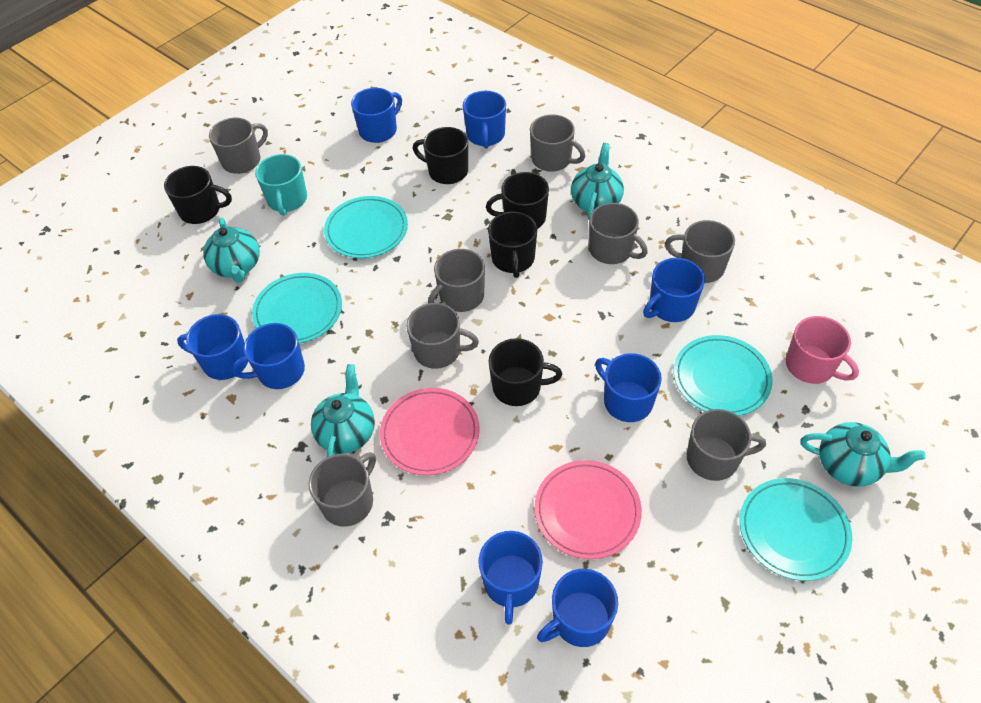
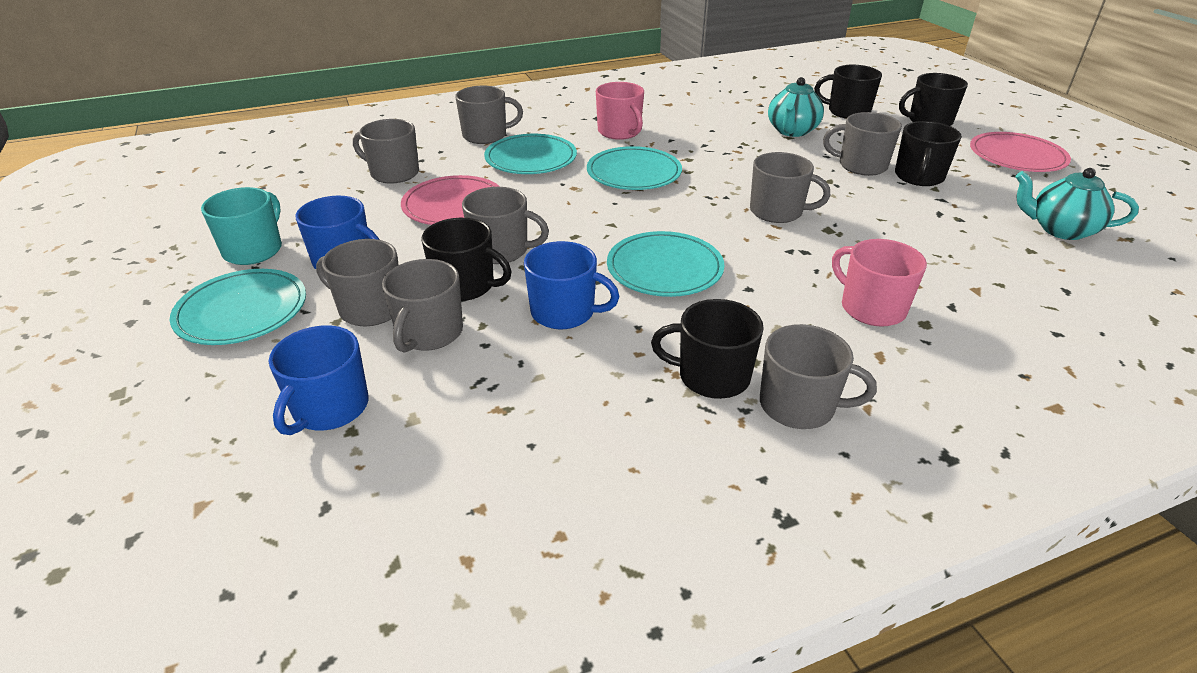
blue mug: [177,314,248,380] [232,323,305,389] [351,88,402,143] [463,91,506,149] [478,531,543,625] [537,569,618,647] [595,353,662,422] [643,258,705,322] = 8 -> [269,325,369,435] [295,196,379,269] [524,241,620,329] = 3
pink mug: [786,316,859,384] = 1 -> [596,82,644,140] [832,239,927,327] = 2
turquoise teapot: [203,217,260,283] [311,364,375,457] [571,143,624,220] [801,422,926,487] = 4 -> [768,77,824,137] [1015,168,1139,240] = 2

